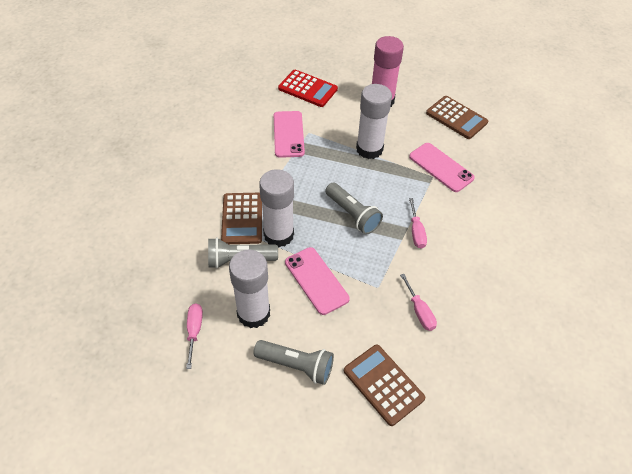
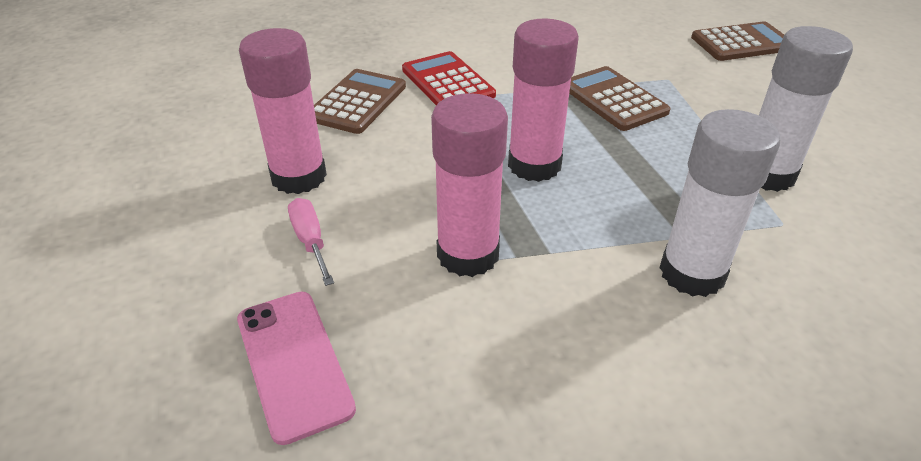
grey flashlight: [208,237,278,269] [253,340,334,385] [325,183,383,234] = 3 -> none = 0
pink glue stick: [372,36,404,107] = 1 -> [239,28,327,194] [431,93,508,277] [508,18,579,182] = 3
pink phone: [274,111,305,158] [285,247,350,315] [409,143,475,192] = 3 -> [237,292,356,445] = 1
pink screwdriver: [186,303,203,369] [400,274,437,331] [409,198,427,249] = 3 -> [288,198,334,286] = 1
white glue stick: [229,250,270,328] [259,169,294,247] [356,84,392,159] = 3 -> [659,109,780,297] [759,26,853,192] = 2

